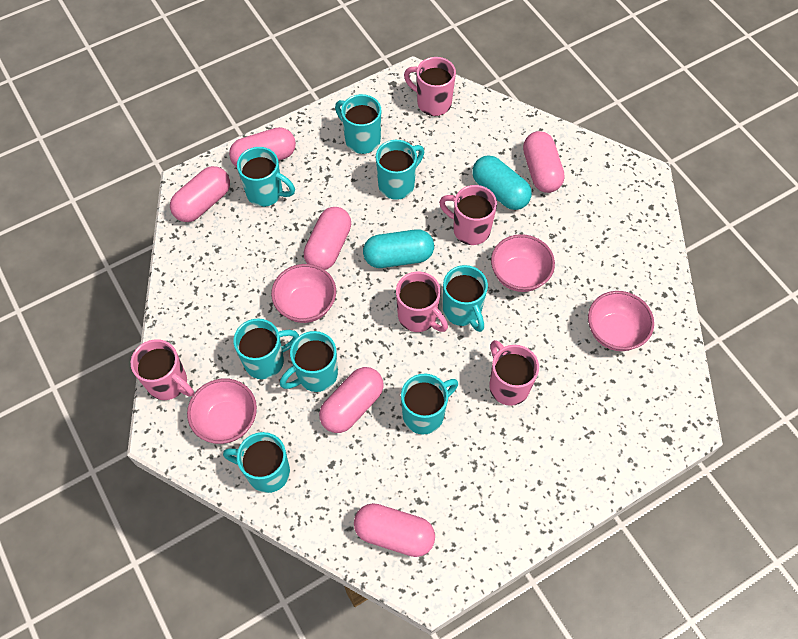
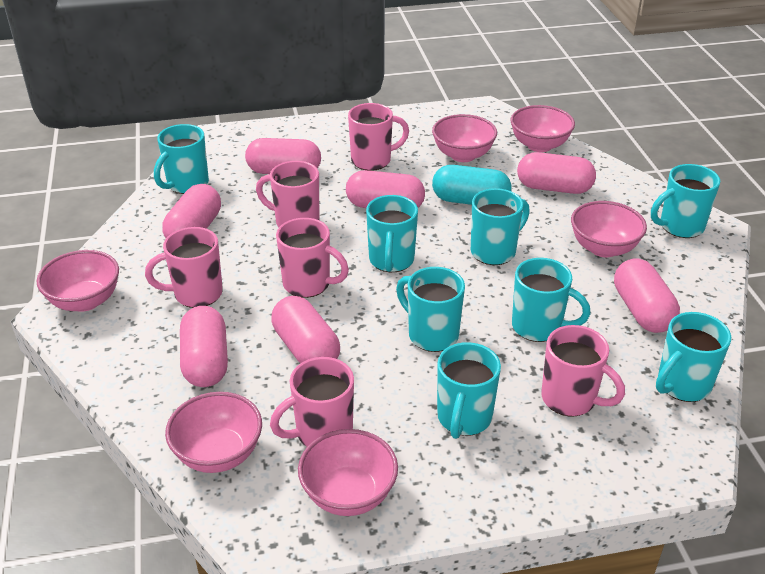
pink bowl: [187,378,257,444] [271,264,336,323] [491,234,555,292] [588,291,654,351] = 4 -> [36,250,119,312] [165,392,262,473] [298,429,398,516] [432,114,497,162] [510,105,575,152] [571,201,647,257] = 6
pink capsule: [170,166,230,222] [229,127,296,167] [304,207,351,270] [319,367,384,433] [354,503,435,557] [523,131,565,193] = 6 -> [162,184,221,238] [180,306,228,387] [245,138,321,174] [271,296,340,364] [346,170,425,208] [517,152,596,194] [614,258,680,333] = 7
pink mug: [131,339,194,400] [396,272,448,332] [404,57,456,116] [439,185,497,245] [489,340,539,406] = 5 -> [145,227,223,308] [256,161,319,227] [270,357,354,447] [276,218,349,298] [348,103,409,171] [541,325,625,416] = 6
turquoise capsule: [363,229,434,268] [472,155,532,210] = 2 -> [432,165,512,205] = 1

